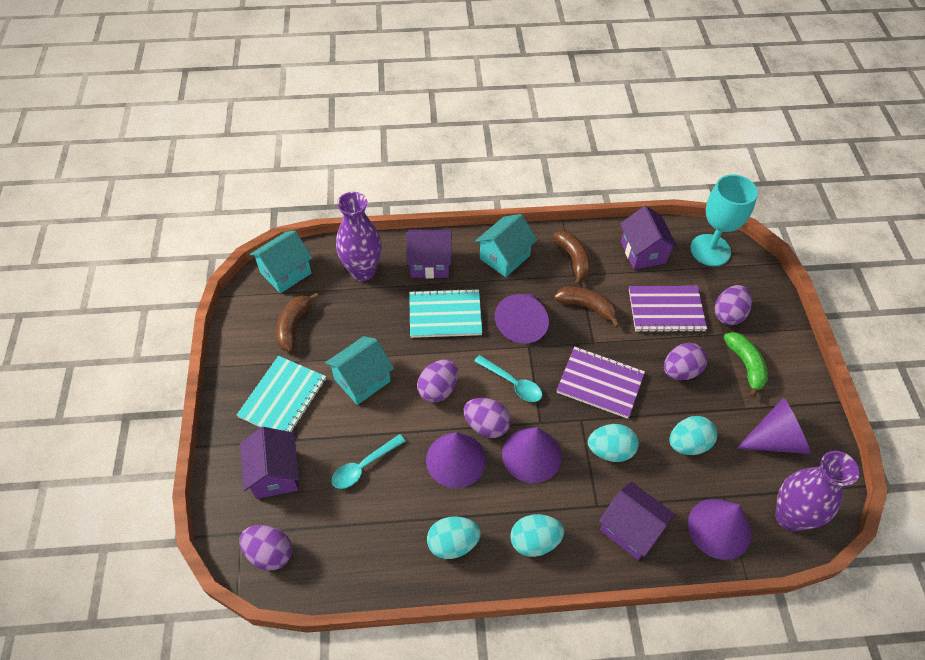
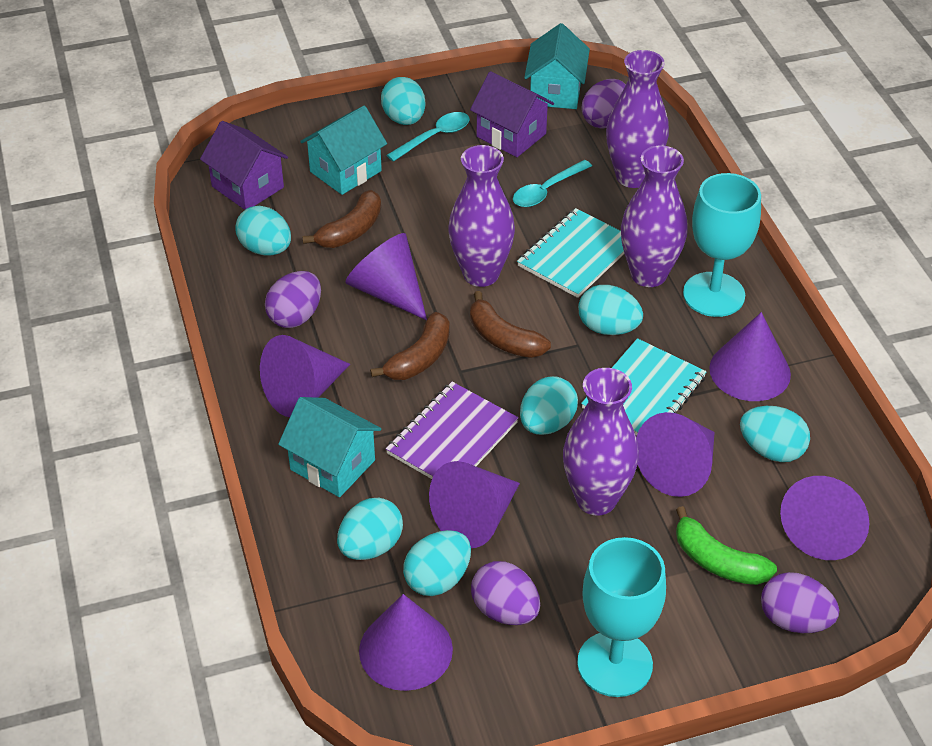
purple cone: [426,432,486,488] [495,294,549,344] [502,427,562,483] [688,499,752,560] [737,398,811,454] = 5 -> [260,335,350,417] [345,233,427,320] [359,594,453,691] [429,461,520,548] [636,412,715,497] [709,312,791,401] [780,476,869,560] = 7
purple egg: [239,525,292,570] [417,359,458,403] [464,398,511,438] [664,343,707,380] [715,285,752,325] = 5 -> [265,271,321,328] [471,561,540,625] [582,79,626,128] [761,572,839,633] = 4
purple house: [240,427,299,499] [406,229,452,278] [599,481,676,560] [620,206,678,270] = 4 -> [200,121,288,210] [470,71,554,157] = 2
purple notebook: [556,347,645,419] [629,286,707,333] = 2 -> [386,382,518,479] = 1
purple vase: [336,192,382,281] [775,451,859,531] = 2 -> [448,145,515,287] [563,368,639,516] [606,50,669,188] [621,146,688,287] = 4
turquoise egg: [427,516,481,559] [510,514,564,557] [588,424,639,462] [669,416,717,455] = 4 -> [235,206,291,256] [337,498,403,560] [381,77,426,125] [403,530,471,596] [520,376,578,435] [578,285,643,335] [740,406,810,462] = 7
turquoise goblet: [690,174,758,266] = 1 -> [577,537,666,697] [683,173,761,317] = 2

